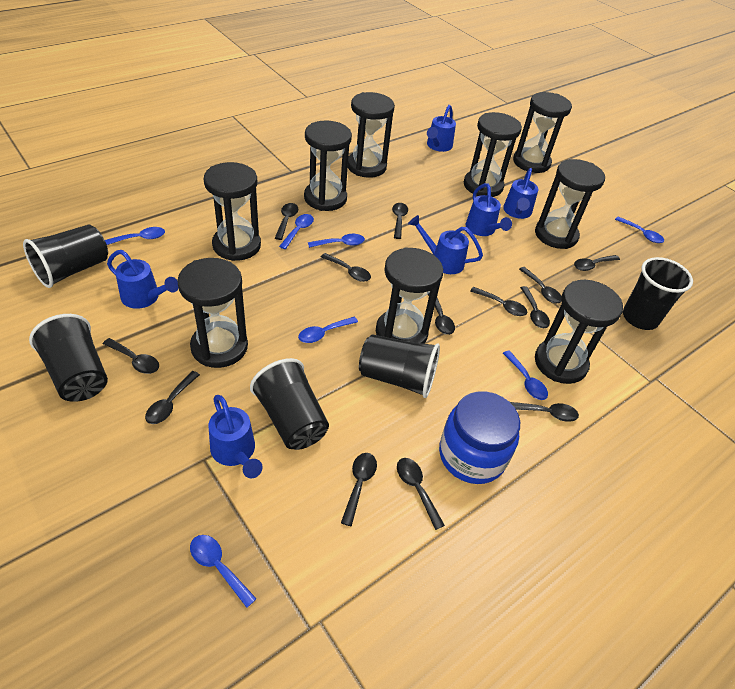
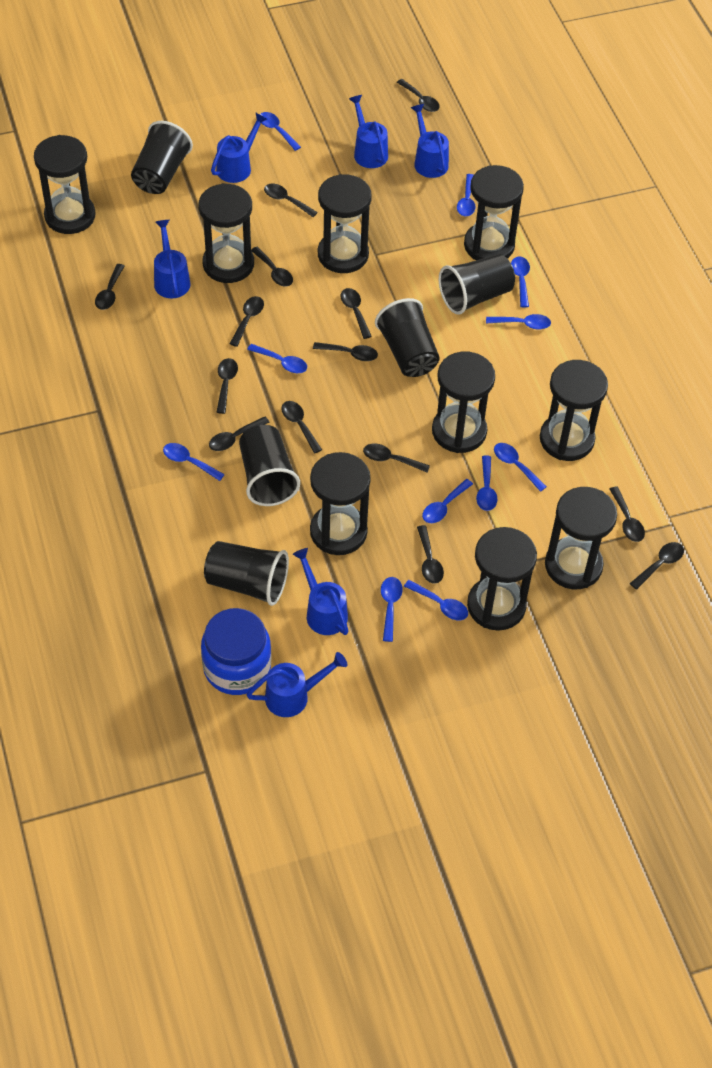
black spoon: [103,338,159,374] [145,371,200,424] [275,203,298,240] [321,253,371,282] [341,453,377,526] [392,203,408,239] [397,458,445,530] [428,292,455,335] [470,287,527,316] [510,402,579,422] [519,267,562,303] [520,286,550,328] [574,255,620,271] = 13 -> [95,264,125,310] [209,416,270,451] [216,358,238,414] [230,296,264,347] [251,247,293,286] [264,184,318,217] [281,401,322,453] [313,342,378,361] [341,288,372,339] [363,444,430,472] [397,79,440,112] [417,525,444,584] [609,487,645,542] [630,542,684,590] = 14
blue spoon: [105,227,165,245] [190,535,257,608] [279,214,314,249] [298,317,358,343] [308,234,365,248] [503,350,548,400] [615,217,664,243] = 7 -> [163,443,225,481] [247,344,307,373] [260,112,301,151] [381,577,403,642] [404,580,468,620] [422,479,473,523] [457,174,475,216] [476,455,497,511] [486,314,551,330] [494,443,547,492] [511,256,530,308] = 11

